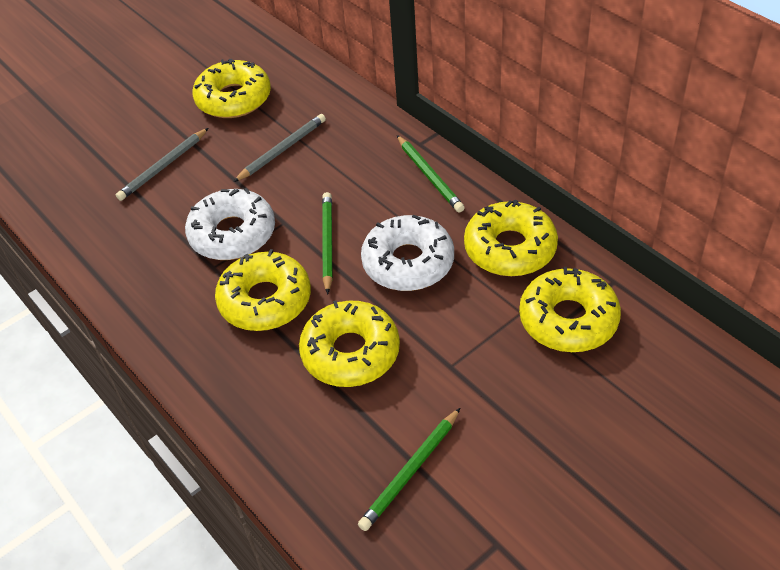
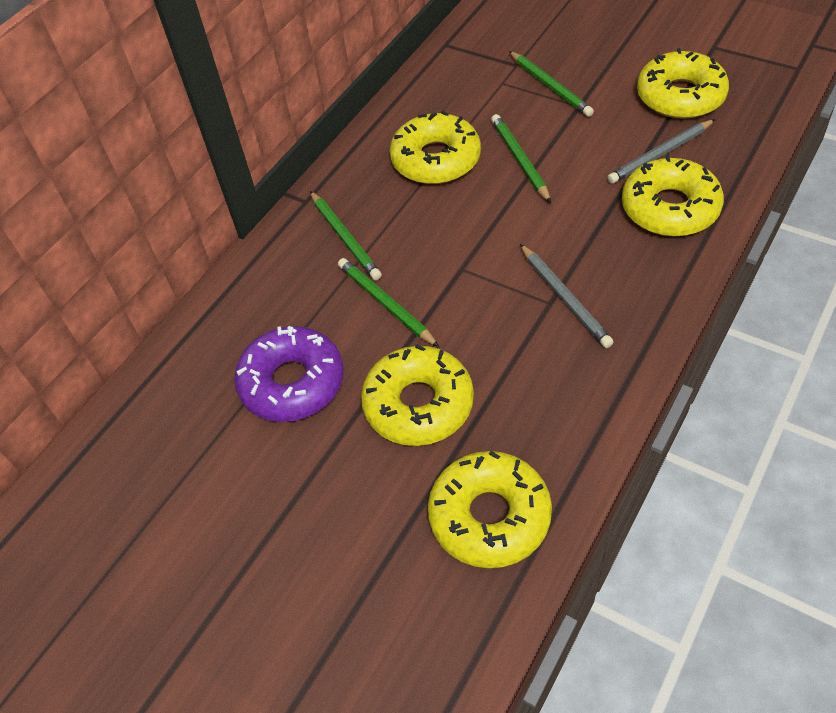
green pencil: [322,192,333,294] [358,408,460,531] [397,135,465,213] = 3 -> [310,191,382,280] [338,258,439,347] [491,114,551,203] [509,51,594,117] = 4
purple donut: none = 0 -> [234,326,344,422] = 1
white donut: [185,188,275,260] [361,214,454,291] = 2 -> none = 0

